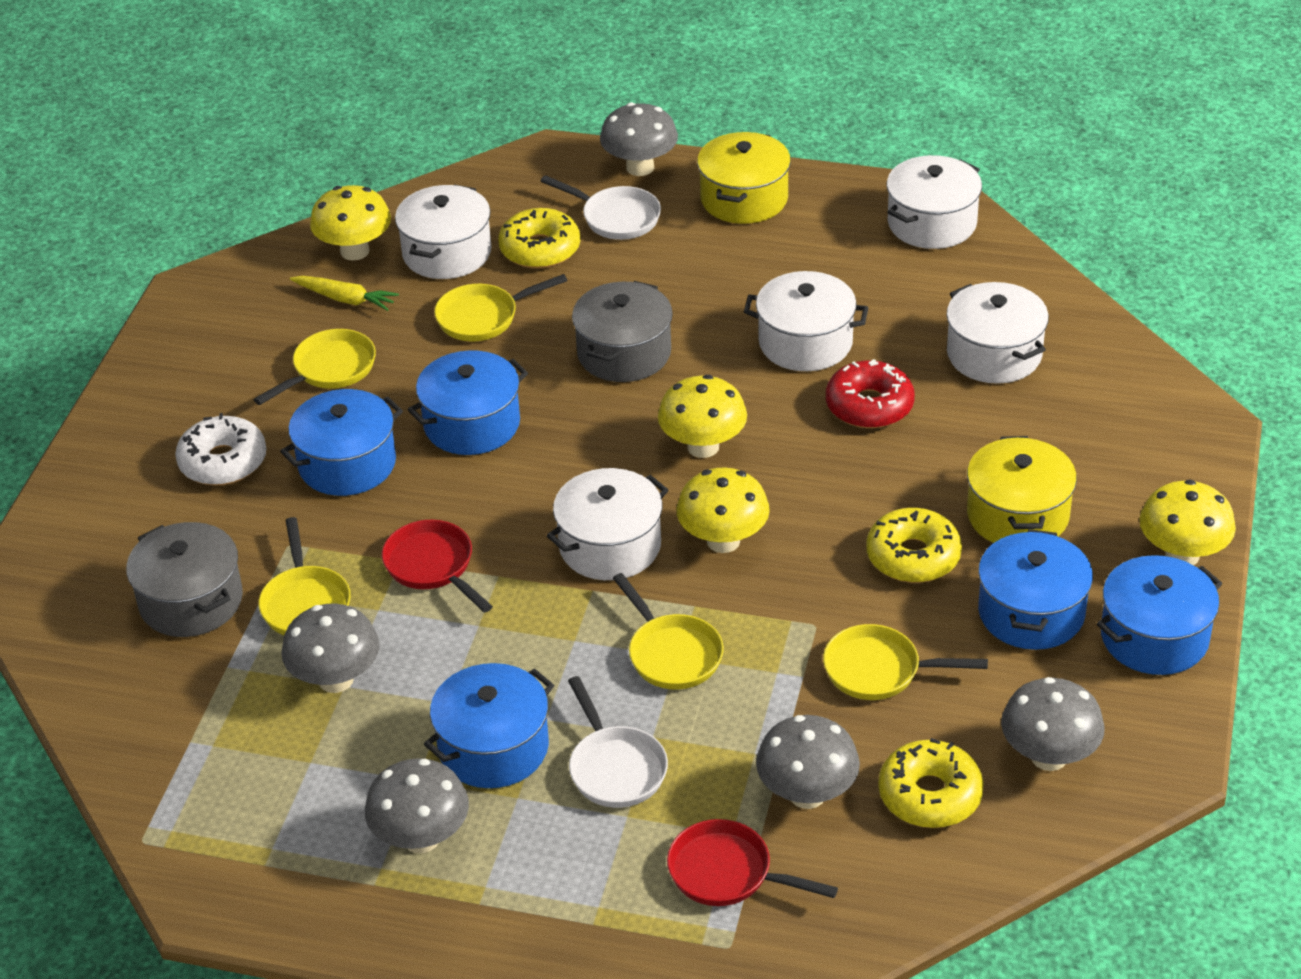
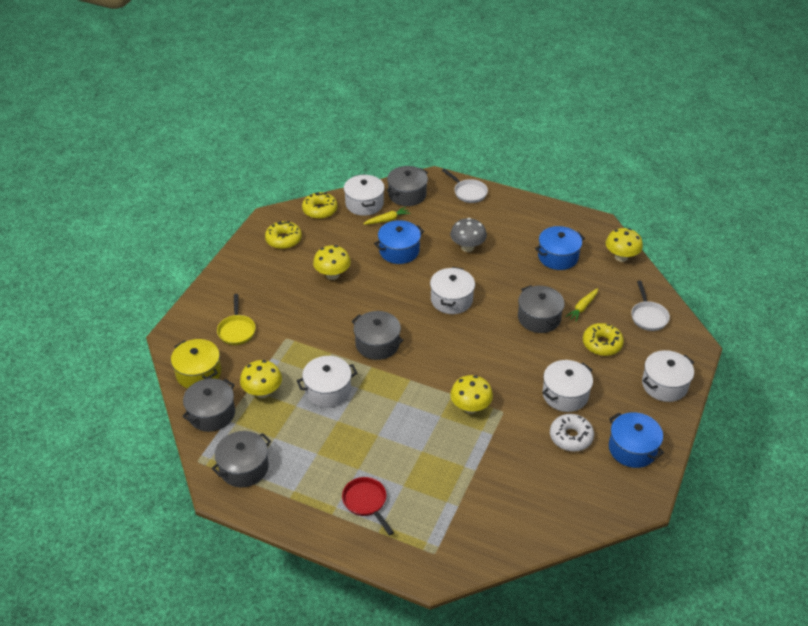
blue pot: [280,389,403,496] [408,350,528,455] [424,663,554,788] [978,529,1093,650] [1097,555,1222,675] = 5 -> [374,220,424,264] [535,226,585,270] [609,412,664,468] = 3
grey mushroom: [281,604,380,693] [365,758,469,853] [600,102,678,176] [756,715,860,809] [1001,677,1105,771] = 5 -> [450,218,487,252] = 1
grey pot: [126,522,243,637] [572,281,673,382] = 2 -> [182,378,235,432] [211,431,271,487] [352,311,403,360] [387,166,428,206] [518,285,565,333] = 5
red donut: [826,359,915,428] = 1 -> none = 0
red pan: [382,520,493,613] [667,819,838,906] = 2 -> [342,477,394,535] = 1
yellow carrot: [290,276,399,311] = 1 -> [363,207,411,225] [565,288,598,322] = 2
yellow pan: [253,329,376,405] [258,517,351,635] [434,274,567,341] [613,573,724,690] [823,624,988,700] = 5 -> [217,294,256,345] = 1
yellow pot: [697,132,791,224] [967,436,1077,543] = 2 -> [171,339,221,388] = 1

